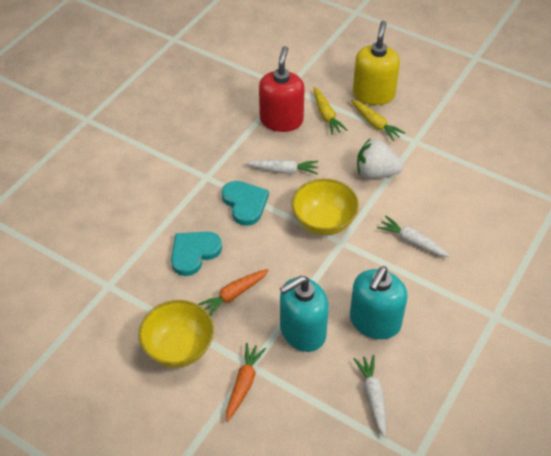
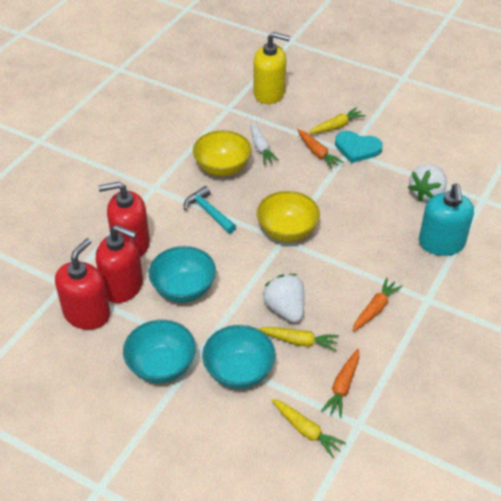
orange carrot: [198,269,269,316] [226,343,266,422] = 2 -> [297,129,344,169] [321,349,360,418] [352,278,403,331] = 3
red soap dispenser: [259,46,305,132] = 1 -> [55,238,110,330] [96,224,143,303] [98,182,150,257] = 3
turquoise bowl: none = 0 -> [123,320,196,383] [149,246,216,303] [202,325,276,389] = 3
turquoise hammer: none = 0 -> [184,186,236,233] = 1
turquoise heart: [171,231,222,276] [222,181,269,226] = 2 -> [335,131,383,163] = 1
turquoise soap dispenser: [280,276,329,352] [350,266,407,339] = 2 -> [419,183,474,256] = 1
white carrot: [246,160,318,174] [354,355,386,437] [377,216,450,257] = 3 -> [251,121,279,165] = 1
white strawberry: [357,139,403,179] = 1 -> [262,274,305,323] [408,164,447,201] = 2
yellow carrot: [314,87,348,135] [351,99,405,141] = 2 -> [258,327,339,351] [272,399,346,458] [308,107,366,134] = 3

